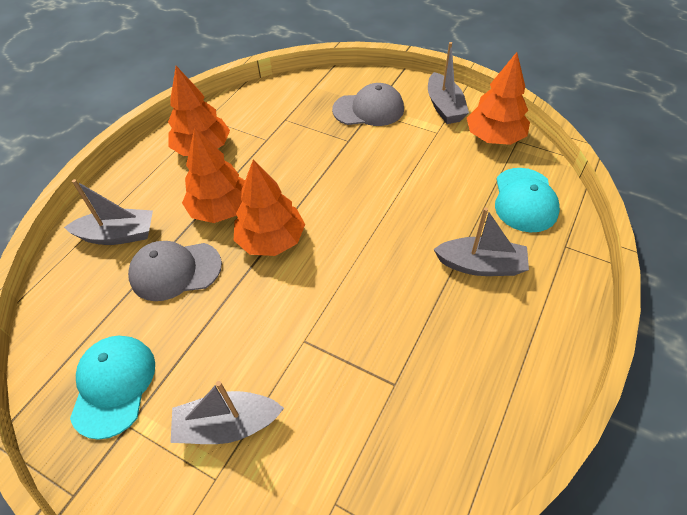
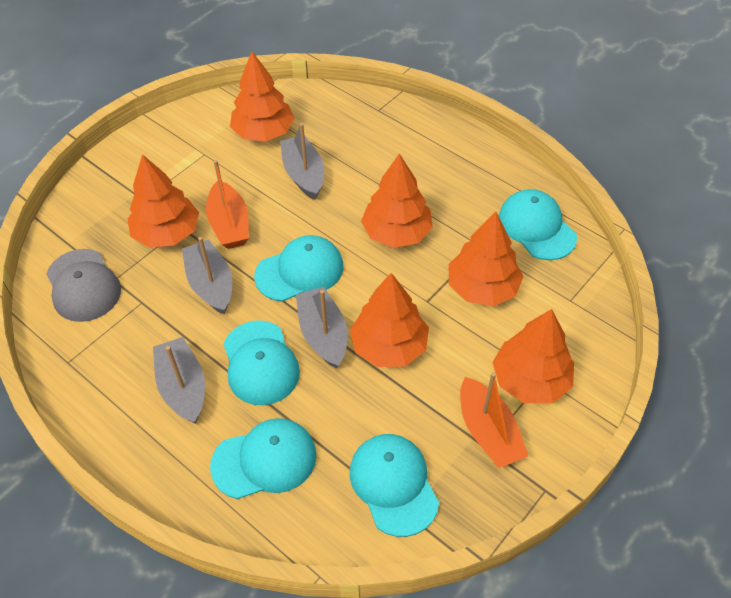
grey cap: [128,241,222,301] [332,83,404,126] = 2 -> [46,249,121,322] = 1
orange boat: none = 0 -> [206,160,249,249] [460,372,528,468] = 2
orange tree: [168,66,230,156] [182,127,245,223] [234,160,305,256] [467,52,530,145] = 4 -> [127,154,199,248] [230,52,295,142] [350,273,429,367] [361,154,433,248] [449,211,524,306] [492,309,574,403] = 6
turquoise cap: [70,336,155,440] [495,168,560,232] = 2 -> [210,418,317,499] [224,321,300,405] [254,235,344,302] [350,434,439,537] [499,189,577,260] = 5

